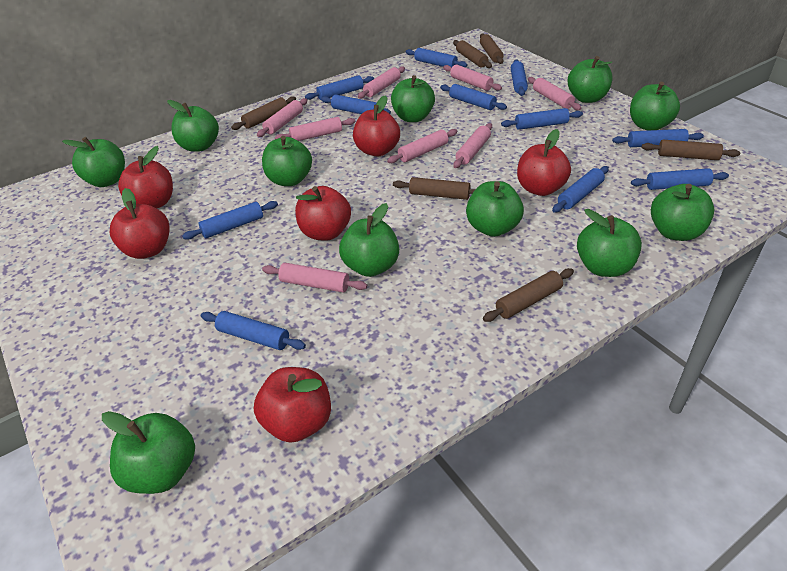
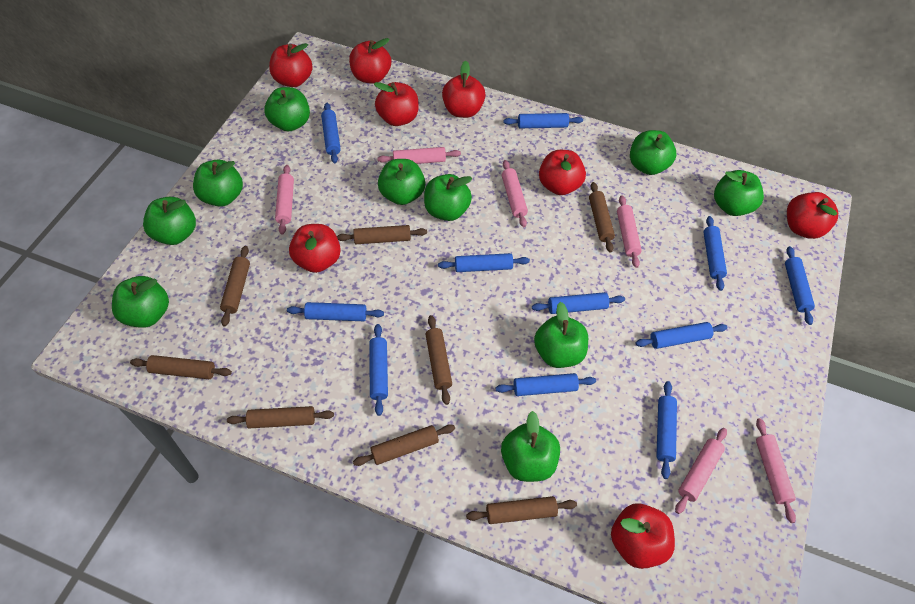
brown rolling pin: [231,97,296,130] [393,177,475,200] [453,40,492,68] [480,33,504,64] [483,268,574,322] [642,140,740,160] = 6 -> [130,355,232,379] [220,246,250,326] [227,406,334,428] [337,225,427,244] [353,424,455,466] [426,315,452,405] [466,496,577,524] [589,182,615,253] = 8
green apple: [62,137,125,187] [102,411,195,494] [167,100,219,152] [262,136,312,186] [339,203,399,277] [391,75,435,122] [466,181,524,237] [568,56,613,103] [577,209,642,277] [630,82,680,130] [651,184,714,241] = 11 -> [112,276,169,328] [143,197,196,245] [193,159,243,207] [264,87,310,132] [378,159,426,205] [424,174,472,221] [501,411,560,482] [534,302,588,368] [630,130,676,175] [714,170,764,216] = 10
pink rolling pin: [257,98,307,137] [262,263,367,293] [275,117,355,141] [358,66,405,99] [387,129,457,163] [443,65,502,91] [453,123,492,168] [528,77,581,110] = 8 -> [275,165,294,234] [377,147,461,164] [502,160,528,227] [617,195,642,268] [675,428,727,514] [756,418,796,523] = 6
red apple: [110,188,170,259] [118,146,173,208] [254,367,331,442] [295,186,351,241] [353,95,400,156] [517,129,571,196] = 6 -> [269,43,313,87] [289,224,341,273] [349,38,391,84] [374,82,419,126] [442,61,486,118] [539,150,586,195] [611,503,675,569] [787,192,838,239] = 8

